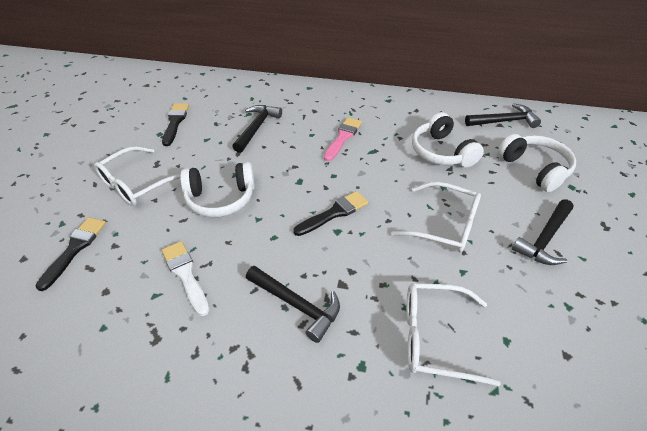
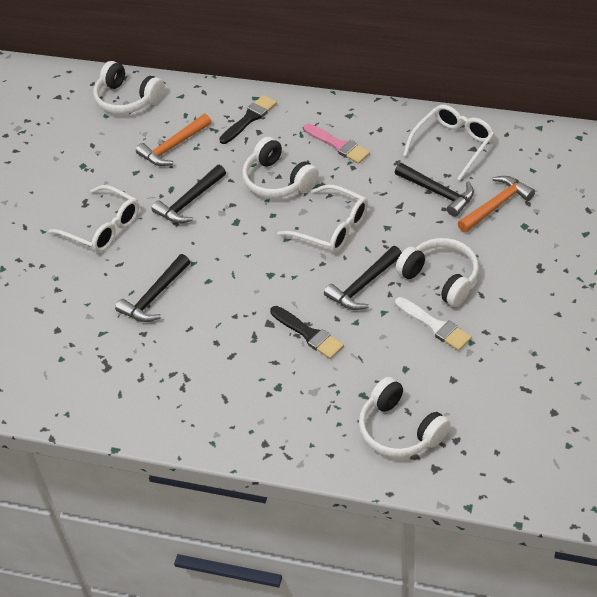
black brush: [35,217,106,291] [162,103,189,146] [293,191,368,236] = 3 -> [219,95,277,144] [270,306,344,359] = 2
orange hammer: none = 0 -> [136,114,211,166] [458,176,535,233] = 2
white headphones: [180,162,255,217] [412,112,484,168] [498,134,576,192] = 3 -> [94,61,165,114] [242,137,319,198] [359,377,451,458] [395,238,479,307] = 4

